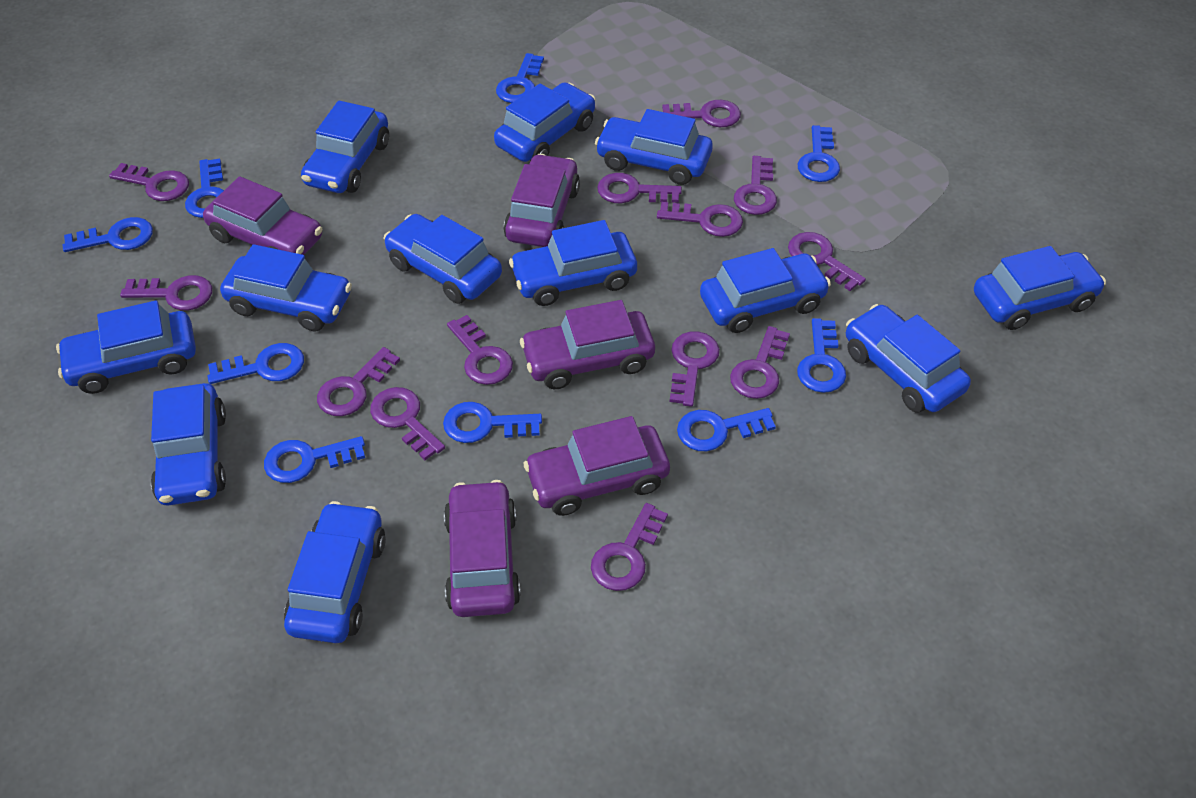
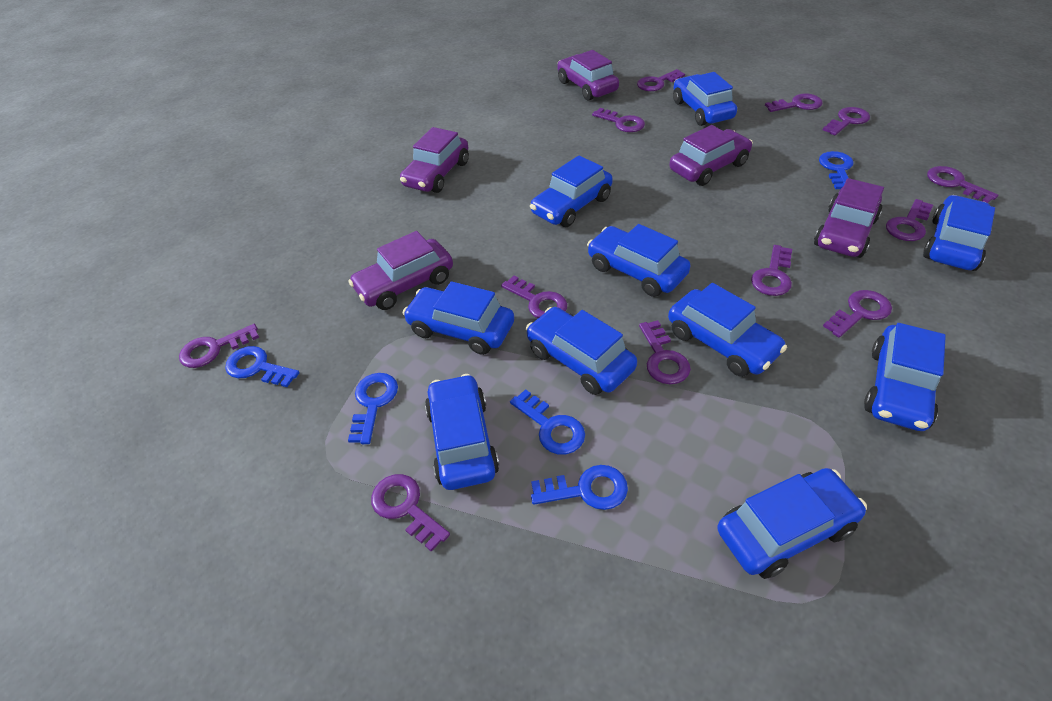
blue car: [56,300,196,394] [151,383,226,506] [220,244,352,332] [284,501,386,643] [301,100,389,193] [384,214,502,304] [494,82,596,162] [509,220,637,306] [595,109,713,185] [700,248,831,333] [846,304,971,413] [974,246,1106,330] = 12 -> [403,281,514,355] [425,374,499,490] [526,307,637,395] [530,156,613,227] [587,224,690,297] [668,283,787,377] [673,72,737,126] [717,468,867,579] [864,323,946,431] [923,195,995,271] = 10
blue key: [63,217,153,252] [185,159,224,218] [207,343,304,384] [264,436,365,483] [443,402,542,443] [496,53,544,103] [677,408,776,451] [797,318,846,393] [798,125,840,182] = 9 -> [225,346,299,387] [348,373,398,444] [510,389,585,455] [531,465,628,510] [819,151,853,189] = 5
purple key: [109,163,189,201] [120,275,212,311] [317,347,400,416] [370,387,445,460] [447,315,513,385] [591,503,668,591] [597,173,682,203] [657,202,743,237] [662,100,741,127] [670,331,720,407] [730,326,790,399] [734,156,777,215] [788,232,866,291] = 13 -> [179,324,259,368] [371,474,450,552] [501,276,567,318] [592,108,645,132] [637,69,685,91] [639,320,691,384] [751,245,792,296] [765,94,823,112] [823,107,870,135] [823,290,892,338] [886,199,933,241] [927,166,998,203] = 12

